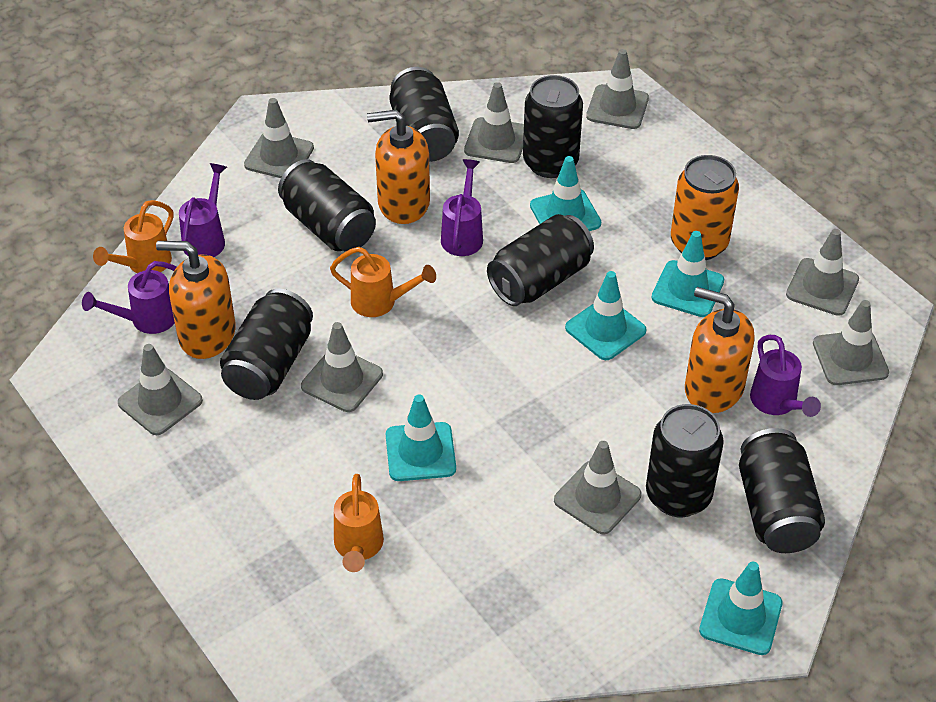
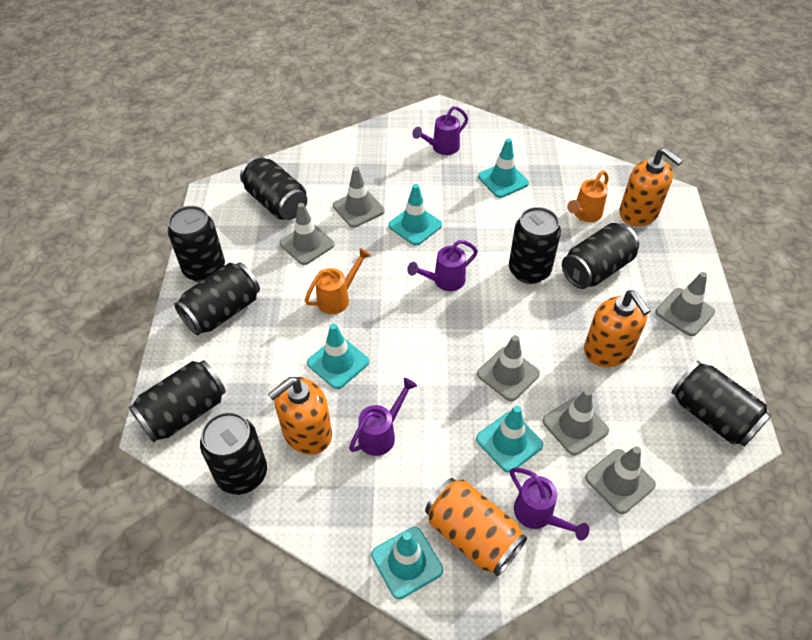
black can: [220,289,313,400] [278,159,376,252] [389,67,459,162] [487,214,594,306] [523,75,583,178] [646,404,724,517] [739,428,825,553] = 7 -> [129,360,226,443] [168,206,225,282] [174,262,260,335] [200,412,267,495] [240,156,307,220] [509,207,561,284] [562,223,639,289] [671,361,771,447] = 8
grey traffic cone: [118,344,203,435] [244,98,314,178] [301,322,383,412] [464,82,524,163] [554,441,641,535] [586,49,649,129] [786,229,859,316] [813,300,889,385] = 8 -> [280,203,335,265] [333,167,385,228] [477,335,540,401] [543,389,609,455] [585,446,656,514] [656,272,715,336] = 6
orange watering can: [93,200,173,273] [330,247,436,317] [334,474,384,572] = 3 -> [305,248,371,314] [567,170,609,222] = 2

